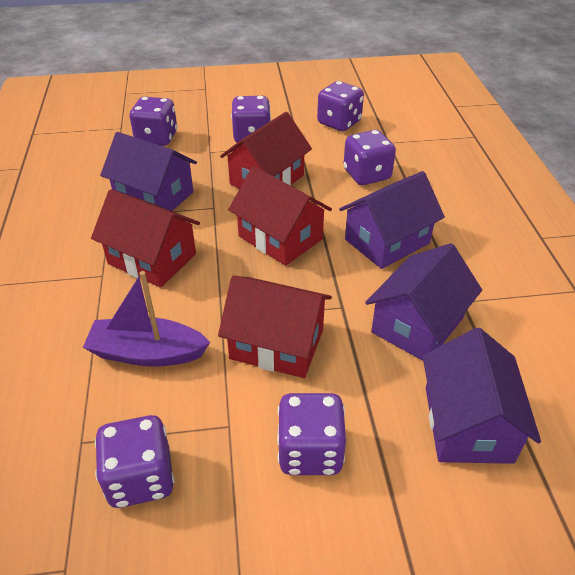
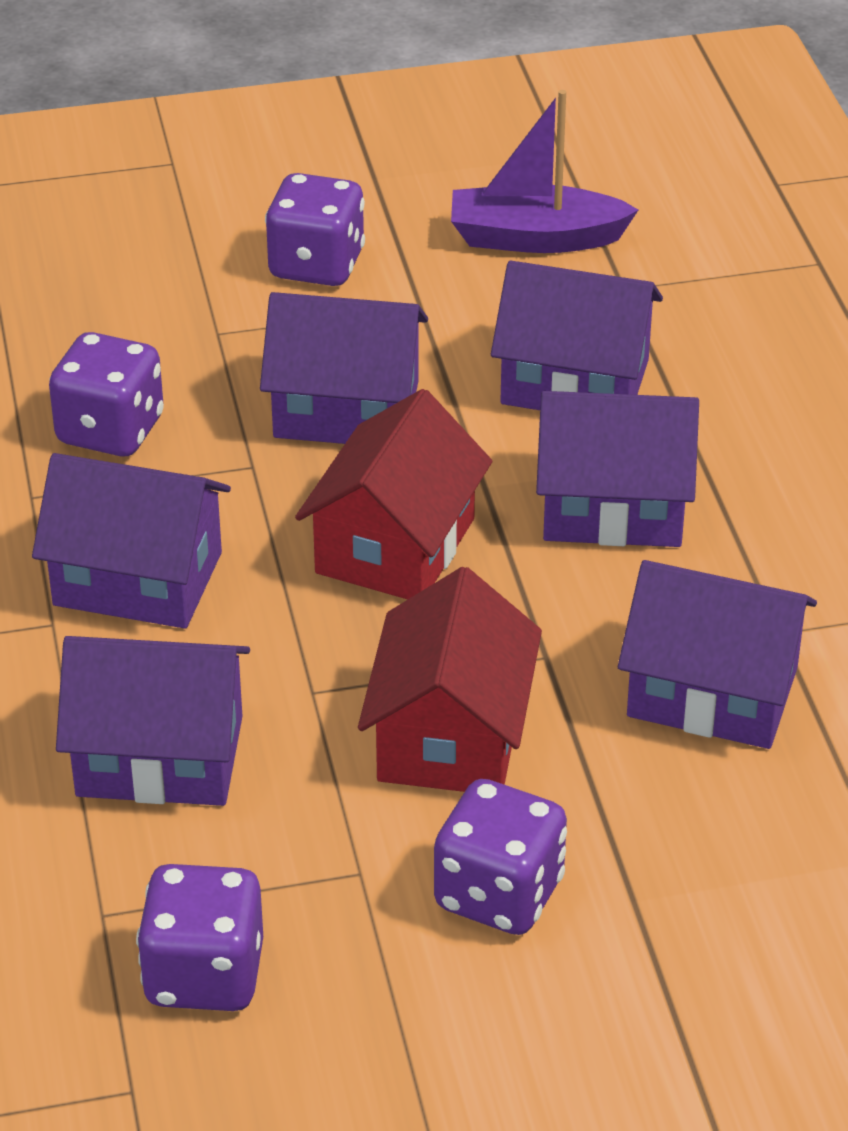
purple dice: [95,415,174,508] [129,97,177,146] [231,96,271,143] [277,393,346,475] [317,81,364,131] [343,130,396,185] = 6 -> [49,332,164,456] [136,864,263,1011] [265,173,365,286] [434,779,567,935] = 4
purple house: [100,132,197,211] [339,171,445,269] [365,243,482,361] [423,328,541,464] = 4 -> [32,453,231,629] [56,636,250,806] [260,292,428,444] [491,261,663,410] [536,391,699,547] [618,560,817,749] = 6
red house: [91,189,200,288] [218,276,332,378] [220,112,312,189] [228,166,332,266] = 4 -> [295,389,492,599] [358,567,542,792] = 2

